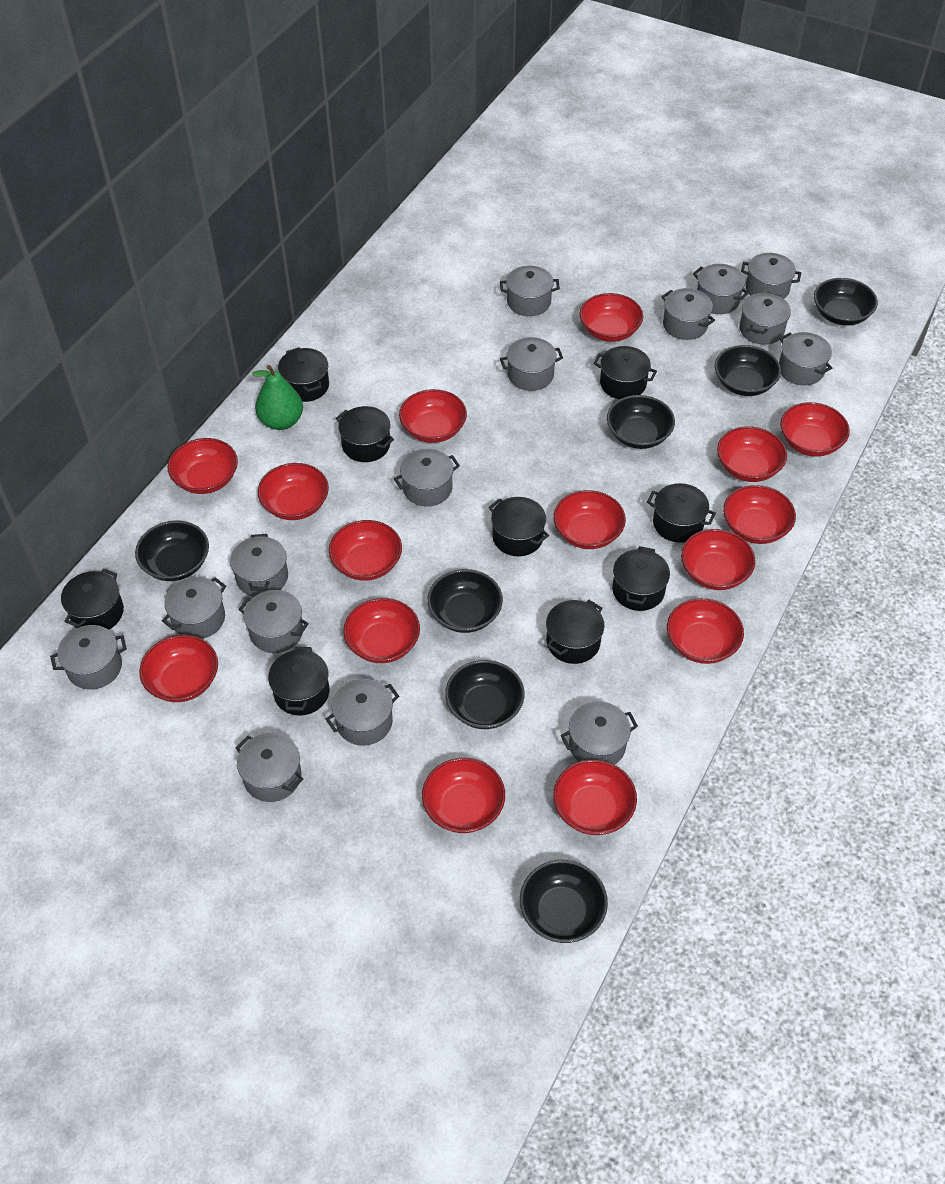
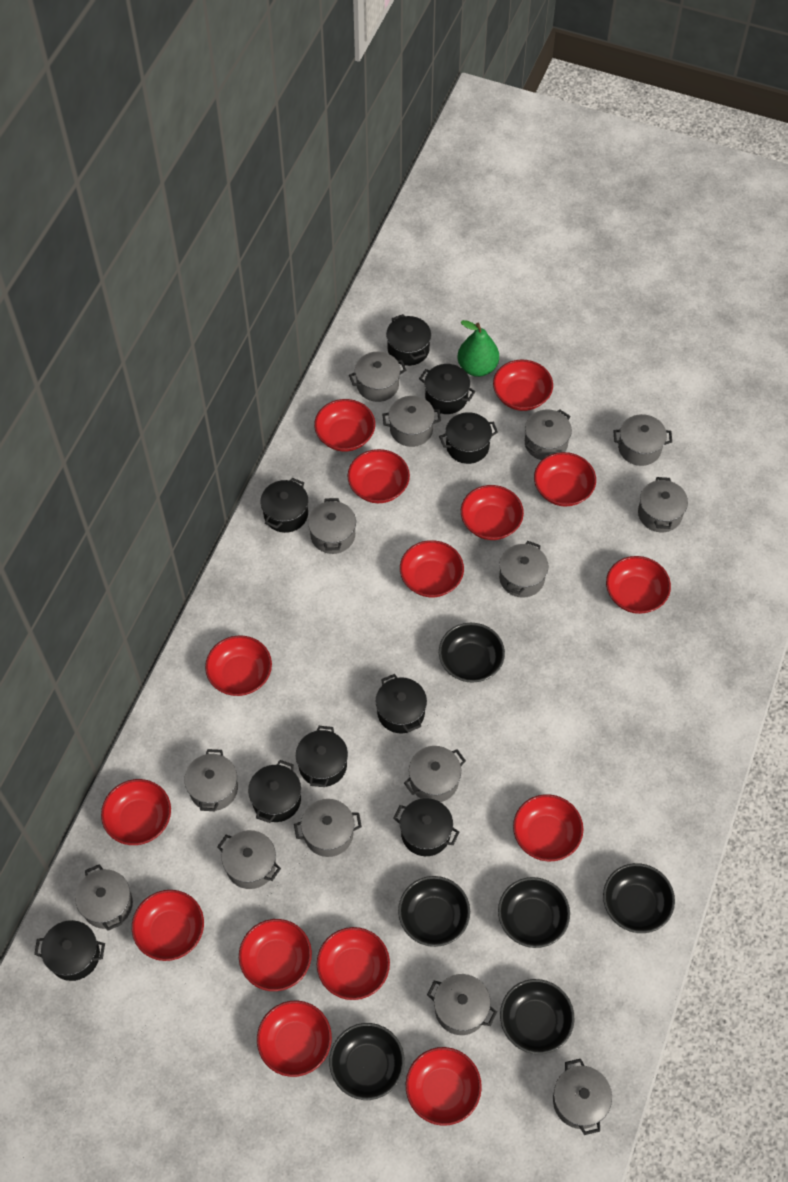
black bowl: [135,521,209,581] [427,569,503,633] [445,660,525,729] [520,860,608,943] [607,395,675,449] [715,345,781,396] [814,278,878,326] = 7 -> [329,1023,405,1100] [398,876,470,947] [439,623,505,683] [498,877,570,948] [500,979,574,1054] [603,863,675,933] = 6
grey pot: [50,625,127,690] [162,577,226,639] [230,534,288,597] [235,733,303,802] [238,590,309,653] [325,679,399,746] [394,449,460,506] [500,266,560,316] [500,337,563,391] [561,701,638,765] [661,288,715,340] [693,264,749,314] [739,292,791,345] [741,253,801,299] [779,332,833,385] = 15 -> [75,864,133,931] [184,749,238,811] [217,830,281,889] [294,799,362,857] [308,498,356,554] [349,352,406,402] [382,396,441,447] [404,746,466,802] [427,974,497,1035] [499,541,549,598] [525,409,572,460] [553,1059,612,1135] [613,414,672,466] [638,477,688,532] = 14

